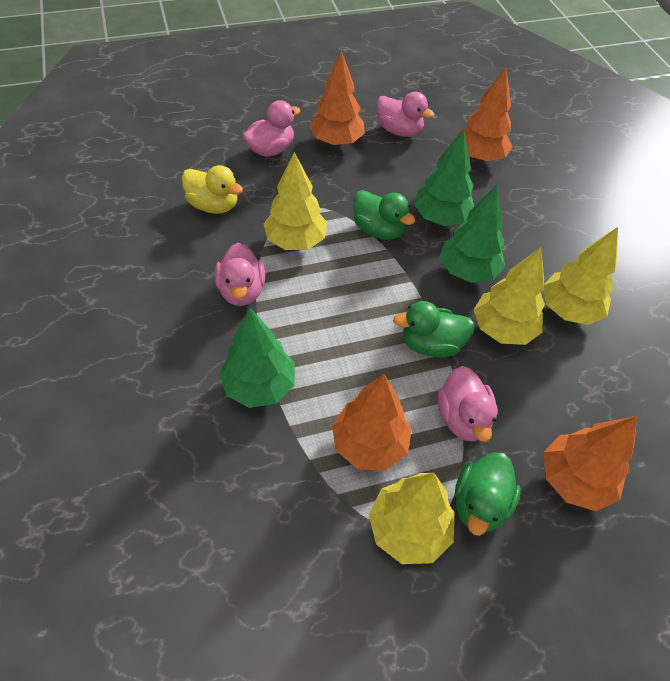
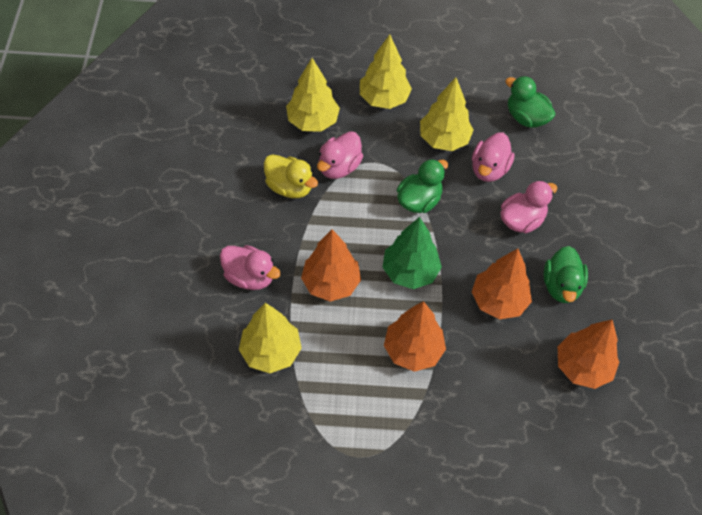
green tree: [219,308,295,408] [414,129,474,226] [440,185,505,283] = 3 -> [382,217,442,289] = 1

